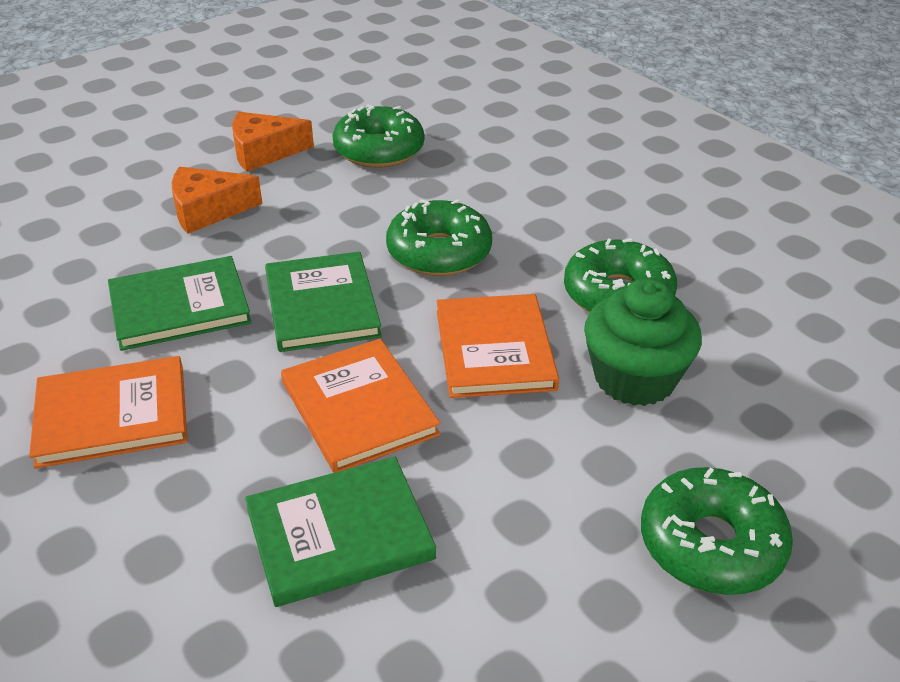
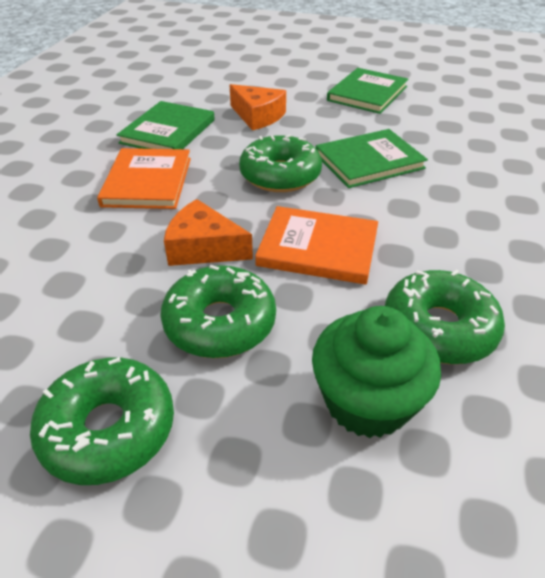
orange book: [29,356,188,468] [281,339,440,473] [437,294,559,398] = 3 -> [97,148,191,209] [255,206,378,285] = 2

